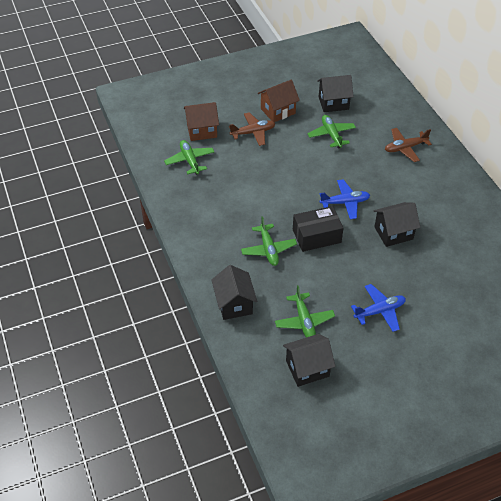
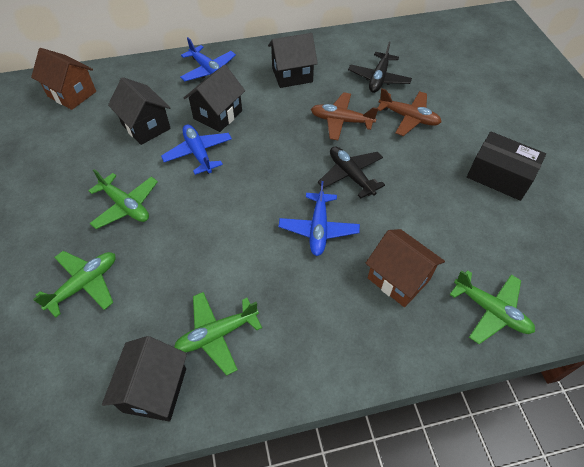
black plane: none = 0 -> [318,147,385,199] [348,41,412,93] = 2
blue plane: [319,179,370,219] [351,284,406,332] = 2 -> [161,124,232,175] [180,37,236,81] [279,181,360,256] = 3

